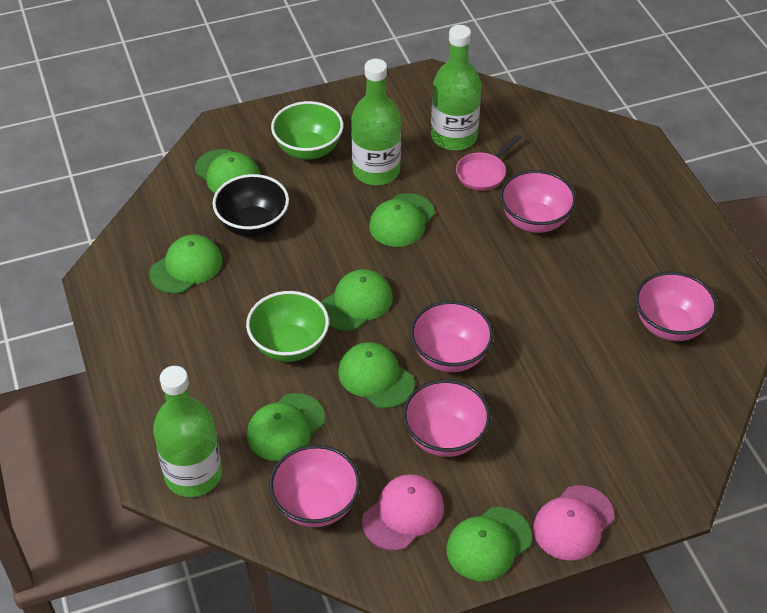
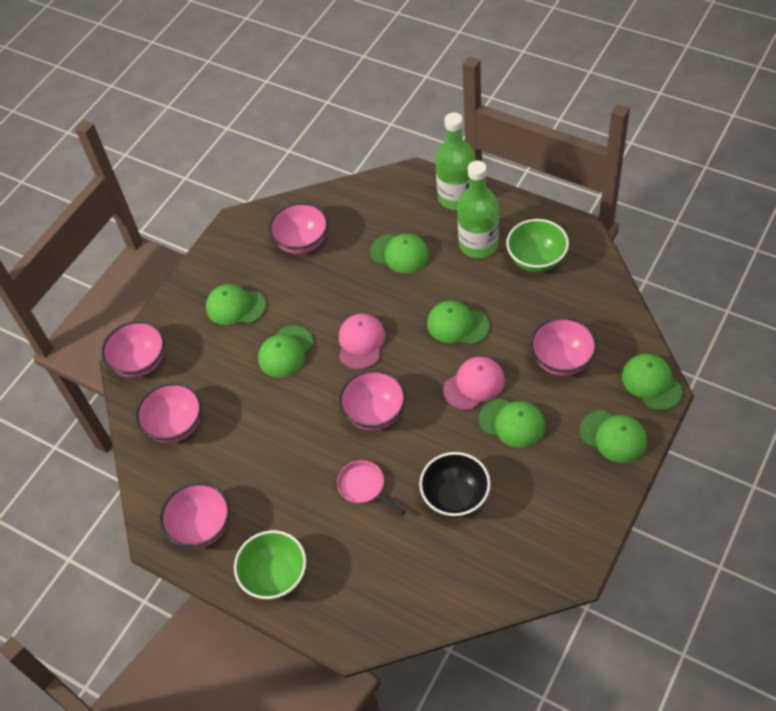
green bottle: [153,366,222,497] [351,59,401,185] [431,25,481,150] = 3 -> [435,112,475,210] [457,161,499,258] = 2
pink bowl: [269,445,361,527] [403,379,491,457] [410,301,494,372] [500,170,576,233] [635,272,718,341] = 5 -> [102,321,165,378] [136,383,202,443] [160,482,230,549] [269,202,328,254] [339,370,406,430] [530,317,597,376] = 6

